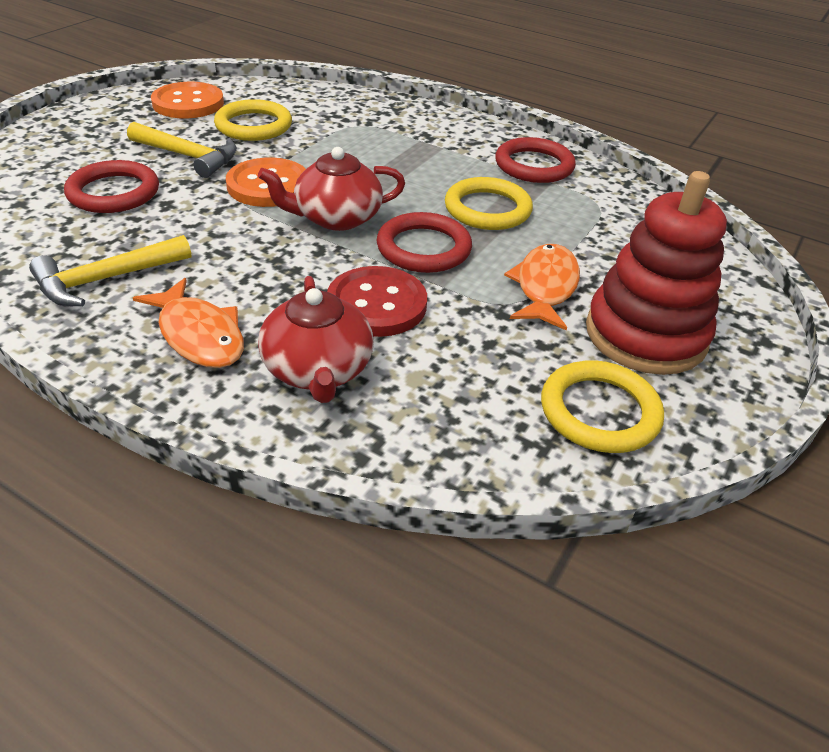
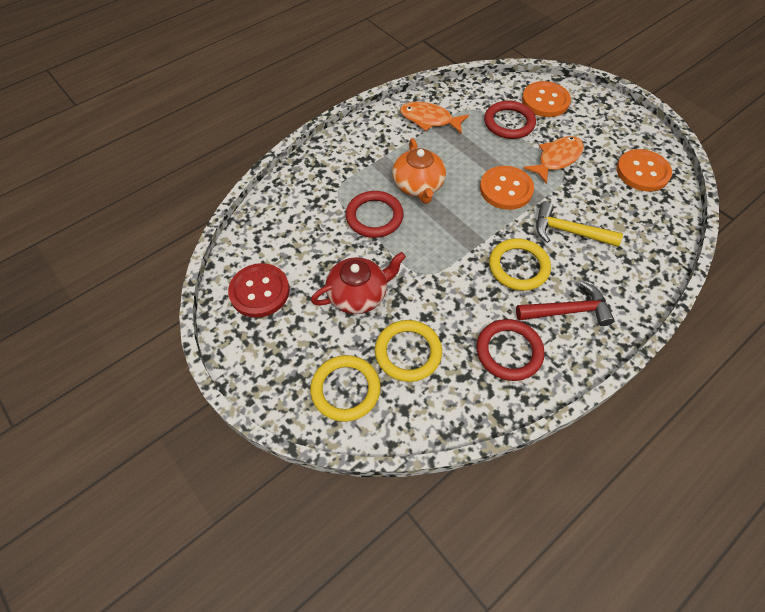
orange button: [151,82,224,118] [226,158,306,207] = 2 -> [480,166,534,210] [522,81,571,117] [616,149,672,192] = 3
orange teapot: none = 0 -> [392,139,446,204] = 1
red hammer: none = 0 -> [516,281,614,326] = 1
red stacking toy: [586,171,727,375] = 1 -> none = 0
red teapot: [258,147,405,231] [258,276,374,403] = 2 -> [311,252,406,314] = 1
yellow hammer: [29,235,191,306] [127,122,237,178] = 2 -> [536,202,623,247] = 1

